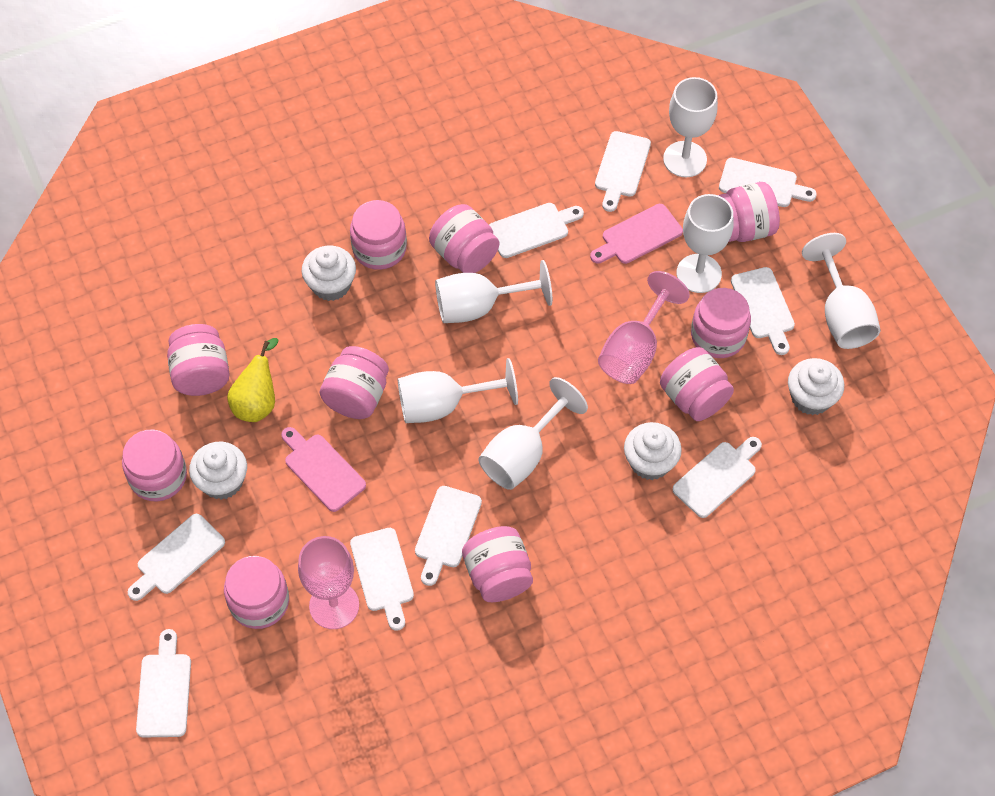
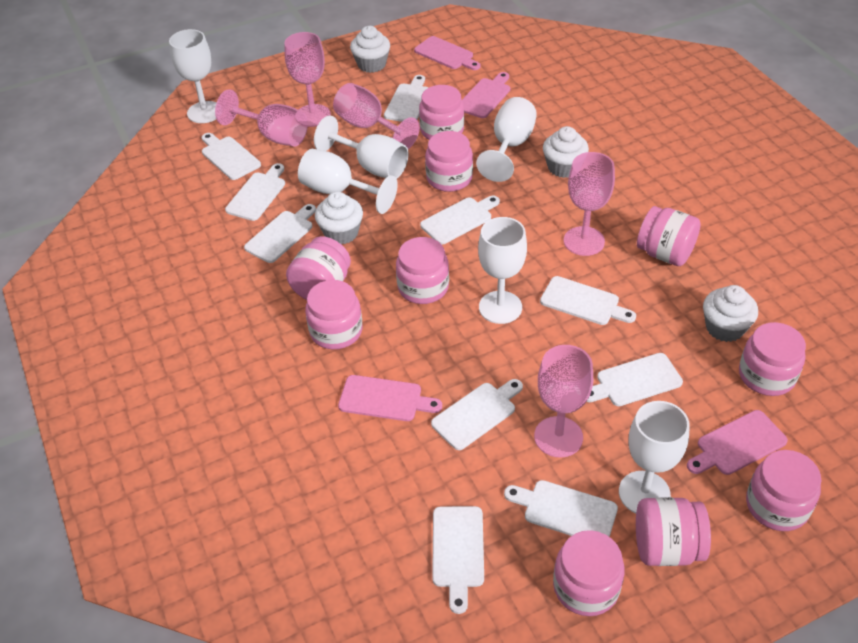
pink cutting board: [281,427,366,512] [590,204,683,264] = 2 -> [338,375,442,421] [414,36,481,70] [462,72,510,118] [687,410,788,475] = 4
pink goblet: [298,536,359,629] [598,271,690,384] = 2 -> [215,89,308,147] [284,32,331,127] [333,83,420,149] [534,345,593,458] [564,152,615,256] = 5
white cutting board: [128,514,225,601] [136,629,191,738] [350,528,414,631] [415,486,482,586] [489,203,584,258] [595,131,651,212] [672,437,762,518] [719,158,817,207] [731,267,795,355] = 9 -> [202,133,261,180] [225,163,285,221] [244,204,316,263] [384,75,429,122] [420,196,500,245] [431,379,523,450] [432,506,484,614] [504,480,618,537] [540,276,636,325] [587,353,683,406] = 10
yellow pear: [227,338,278,422] = 1 -> none = 0

